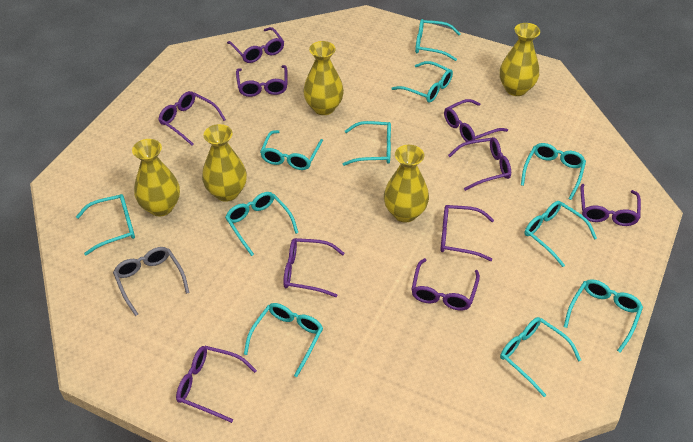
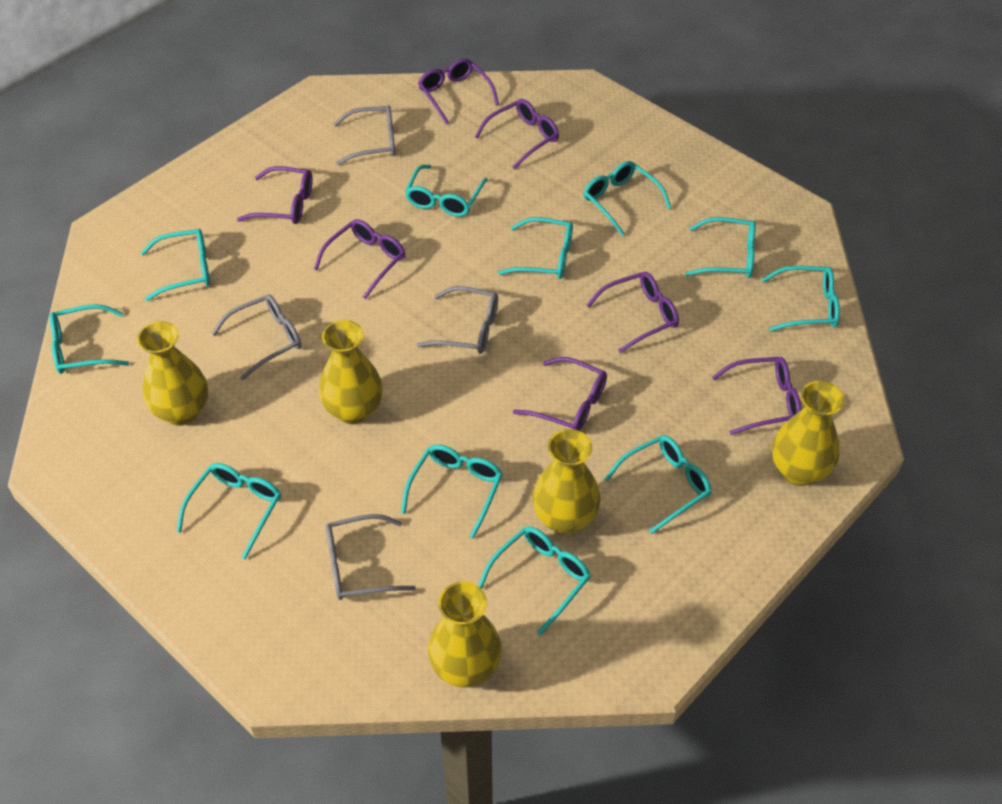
grey glasses: [113,247,189,316] = 1 -> [211,294,301,380] [326,514,416,600] [334,105,395,165] [417,286,498,354] = 4
purple glasses: [158,91,226,146] [176,346,257,423] [227,27,284,63] [236,65,288,97] [283,238,345,297] [411,258,480,311] [440,205,494,261] [444,99,508,142] [448,137,511,191] [580,184,641,226] = 10 -> [237,166,313,224] [314,219,405,299] [418,58,499,125] [475,99,559,169] [513,357,607,431] [586,272,679,353] [712,357,802,435] = 7

